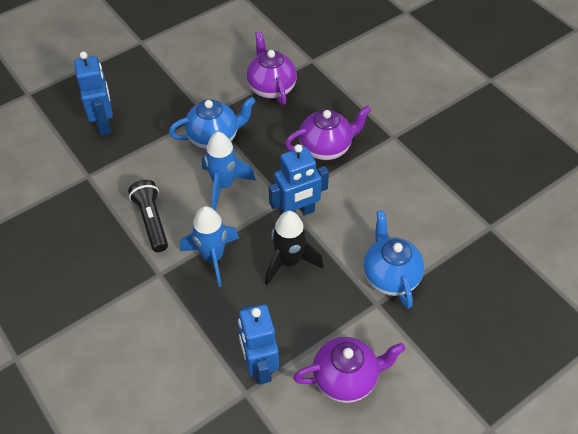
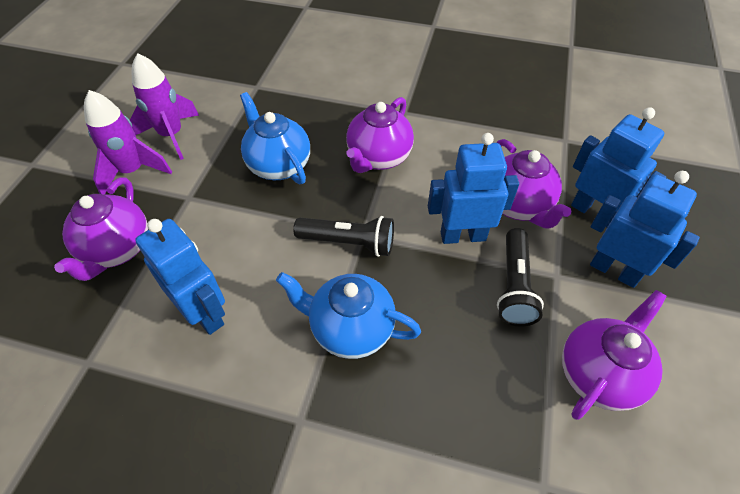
black flashlight: [128,180,168,252] = 1 -> [293,216,394,257] [497,228,544,327] = 2
black rocket: [265,211,324,285] = 1 -> none = 0
blue robot: [74,52,113,135] [237,304,279,385] [269,144,329,215] = 3 -> [135,219,225,335] [428,133,519,244] [571,107,666,228] [590,171,700,288] = 4
blue rocket: [180,206,239,287] [202,132,256,210] = 2 -> none = 0
purple rocket: none = 0 -> [84,90,172,195] [130,53,199,160] = 2
purple teapot: [247,31,297,105] [285,106,371,160] [293,337,405,403] = 3 -> [54,177,148,281] [346,97,414,173] [497,139,572,229] [562,290,667,420] = 4

